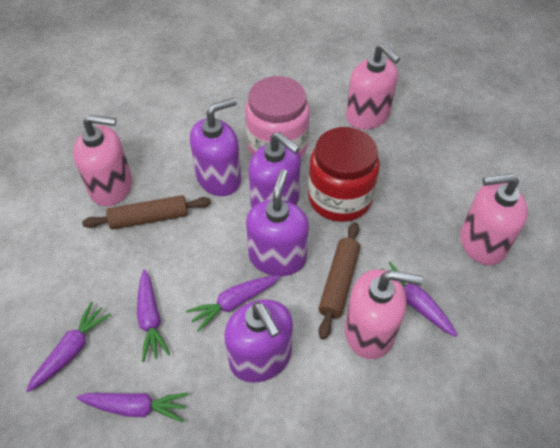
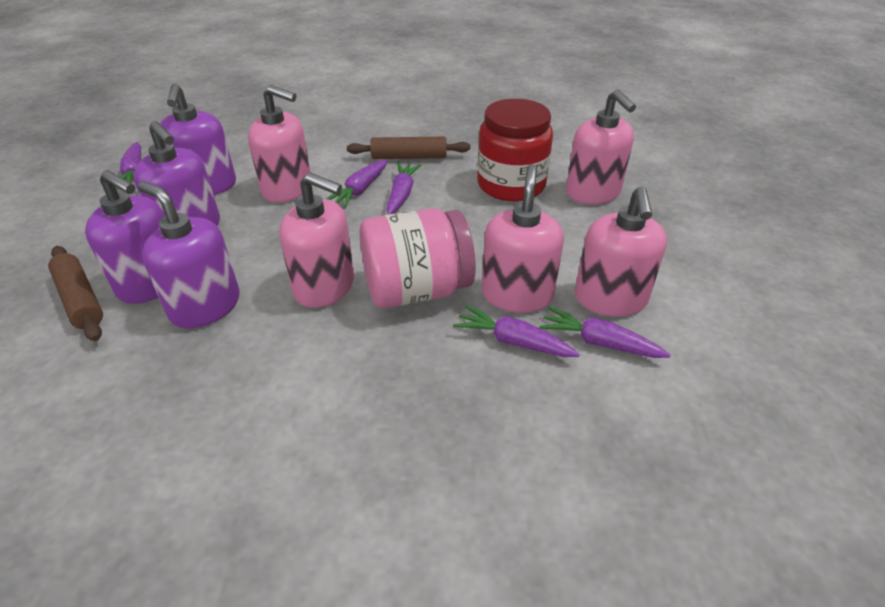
pink soap dispenser: [73,114,132,206] [345,269,423,359] [346,43,400,129] [460,174,528,265] = 4 -> [248,85,311,203] [279,173,354,308] [482,164,564,313] [566,89,636,204] [575,186,667,317] = 5

